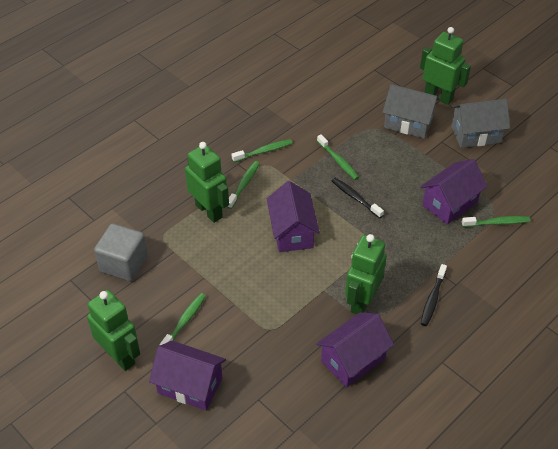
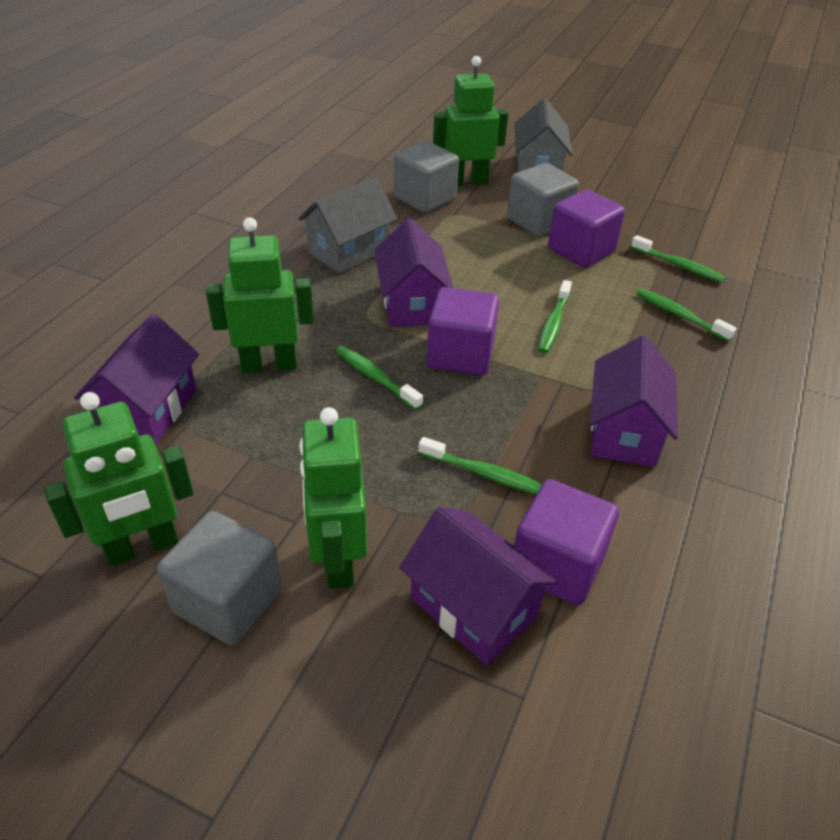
black toothbrush: [332,178,384,218] [421,264,447,326] = 2 -> none = 0
grey cube: [94,223,148,281] = 1 -> [157,511,282,645] [394,141,459,213] [507,163,579,237] = 3
purple cube: none = 0 -> [427,287,499,376] [514,479,619,605] [548,189,625,268] = 3

